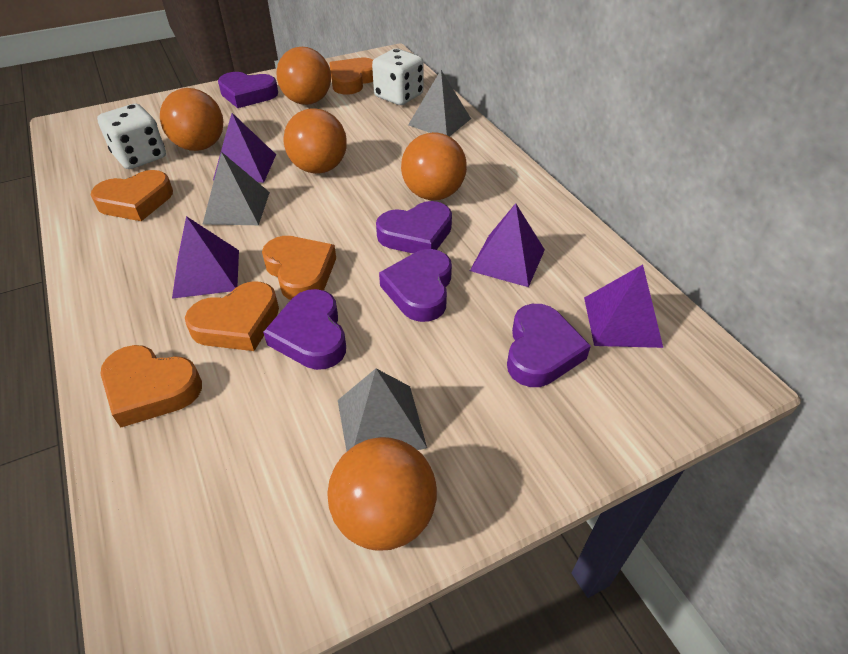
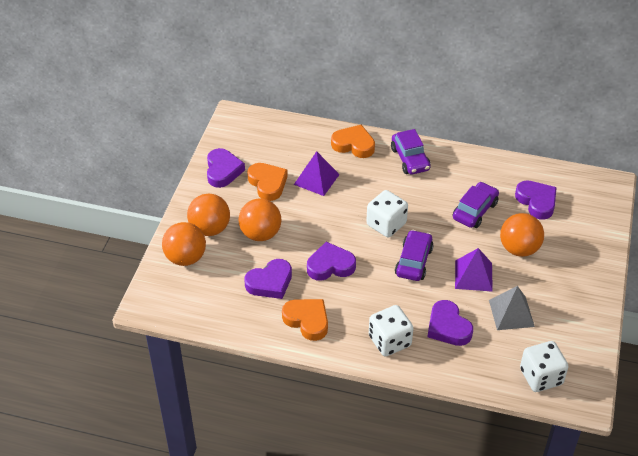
grey pyramid: [203,152,270,225] [338,369,427,451] [408,70,471,137] = 3 -> [489,286,535,330] = 1
orange ball: [160,88,223,151] [277,47,331,105] [283,108,347,174] [328,437,437,551] [401,132,467,200] = 5 -> [162,222,206,266] [187,194,230,236] [239,198,281,241] [500,213,544,257] = 4
orange heart: [91,170,173,221] [101,345,202,428] [185,281,279,351] [262,236,336,300] [329,58,373,94] = 5 -> [247,163,288,201] [282,299,328,341] [331,125,375,158] = 3
purple car: none = 0 -> [391,129,431,175] [395,230,434,281] [453,182,499,228] = 3
purple pyramid: [172,216,239,299] [213,113,276,183] [470,203,545,287] [584,265,663,348] = 4 -> [294,151,340,196] [455,248,493,292] = 2
white dice: [97,104,166,169] [372,49,424,105] = 2 -> [366,190,408,237] [369,305,414,357] [520,341,569,392] = 3

